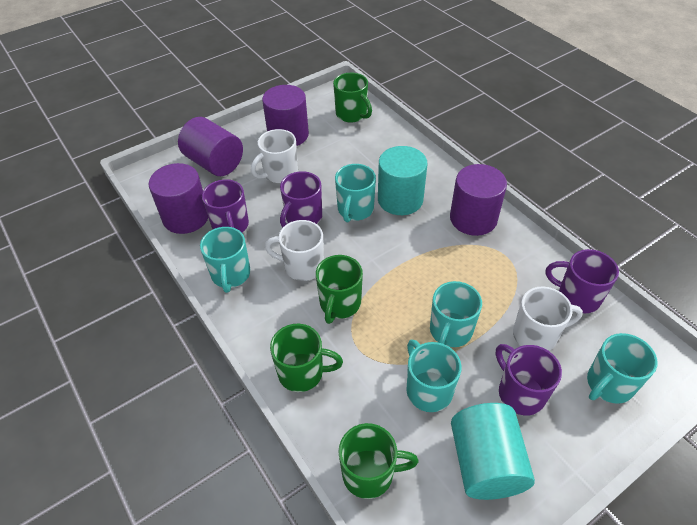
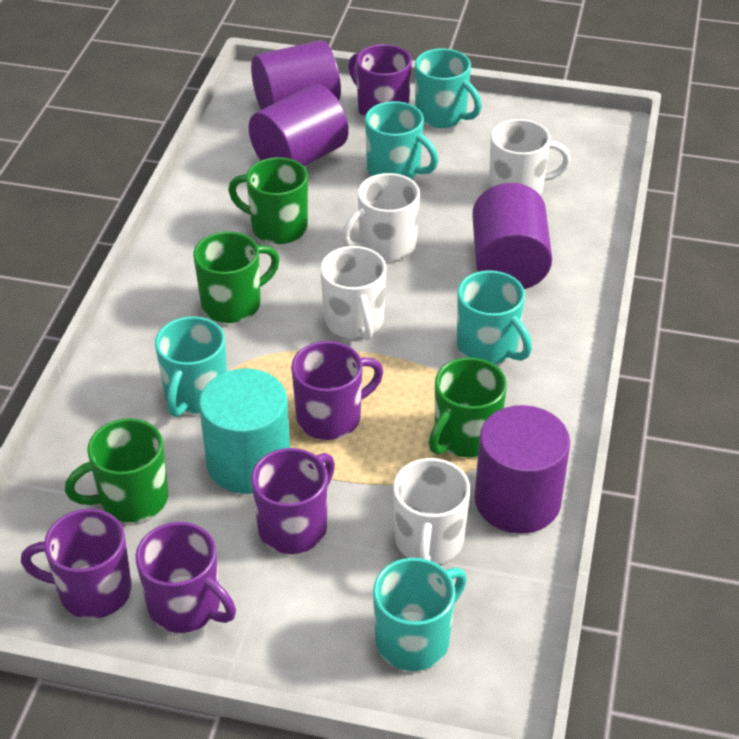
purple mug: [202,179,249,233] [280,171,322,227] [496,344,562,415] [546,249,619,313] = 4 -> [21,509,132,619] [135,522,236,633] [251,448,335,554] [291,341,383,440] [348,44,412,118] = 5
turquoise cylinder: [378,146,427,215] [451,403,535,500] = 2 -> [199,369,290,494] = 1
white mug: [251,129,298,183] [265,220,324,281] [513,287,583,351] = 3 -> [320,246,387,340] [342,173,420,261] [393,458,470,564] [489,119,571,195] = 4

